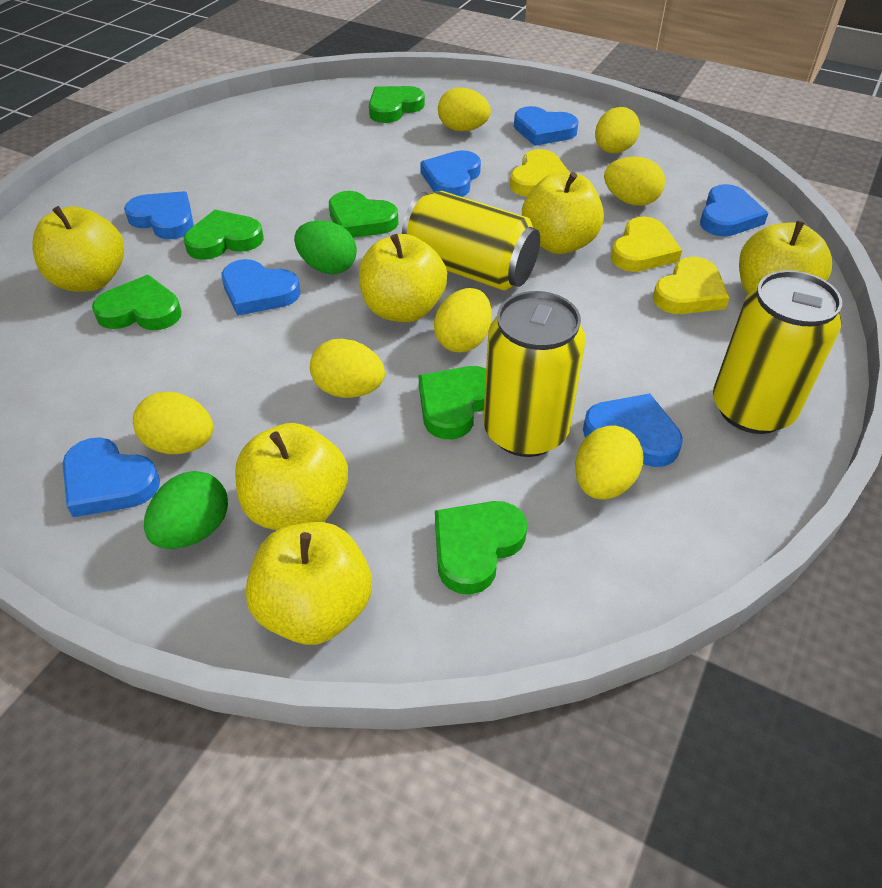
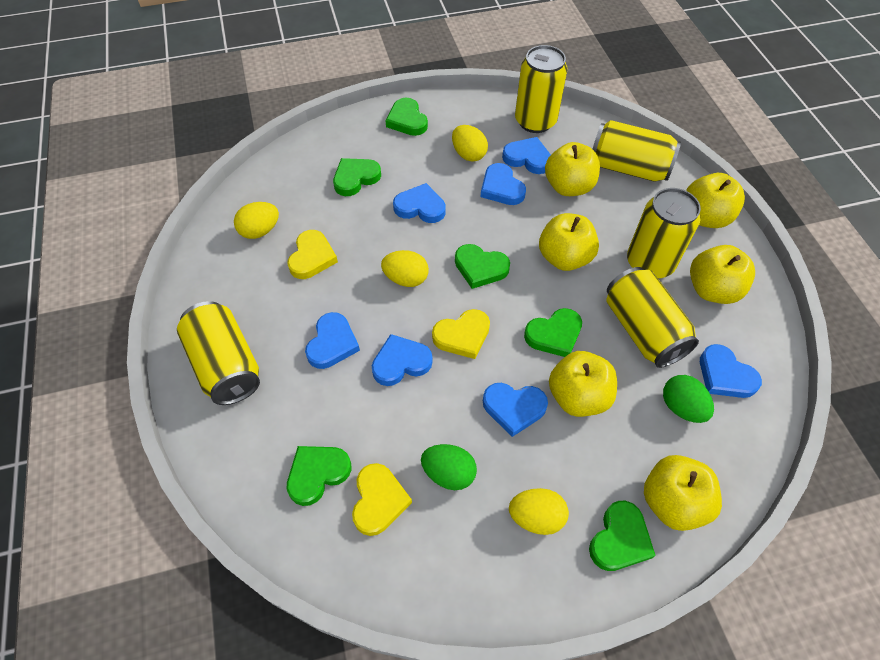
yellow can: [402,191,540,291] [483,291,586,457] [713,270,842,434] = 3 -> [177,301,260,405] [515,45,568,133] [593,120,681,182] [606,267,699,368] [627,188,701,279] = 5
yellow egg: [133,392,213,454] [310,339,385,398] [434,288,492,352] [438,87,491,131] [575,426,644,500] [595,107,640,153] [604,157,665,206] = 7 -> [234,202,279,239] [381,250,429,287] [452,125,488,162] [509,488,569,535] = 4

